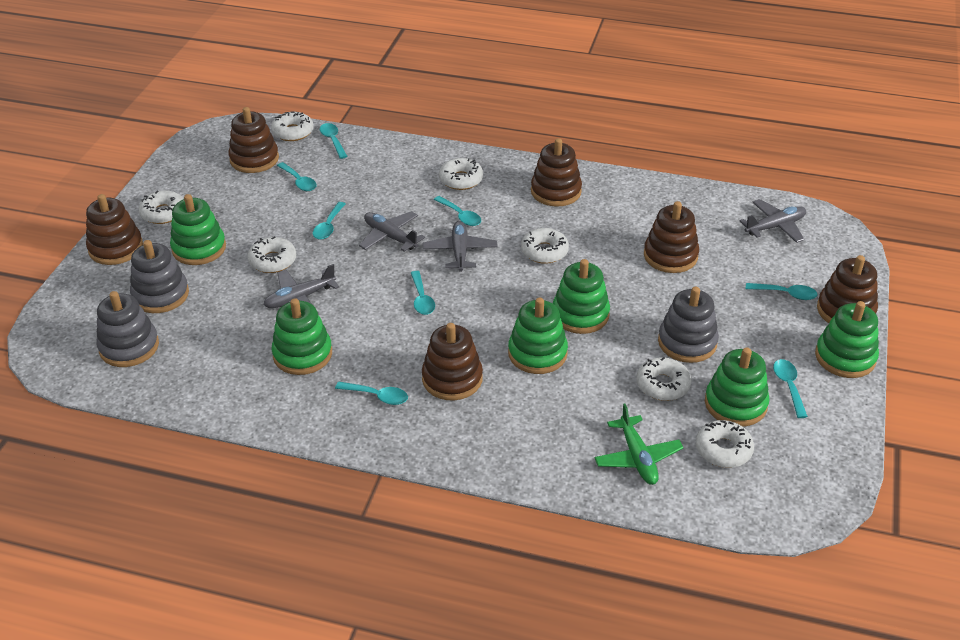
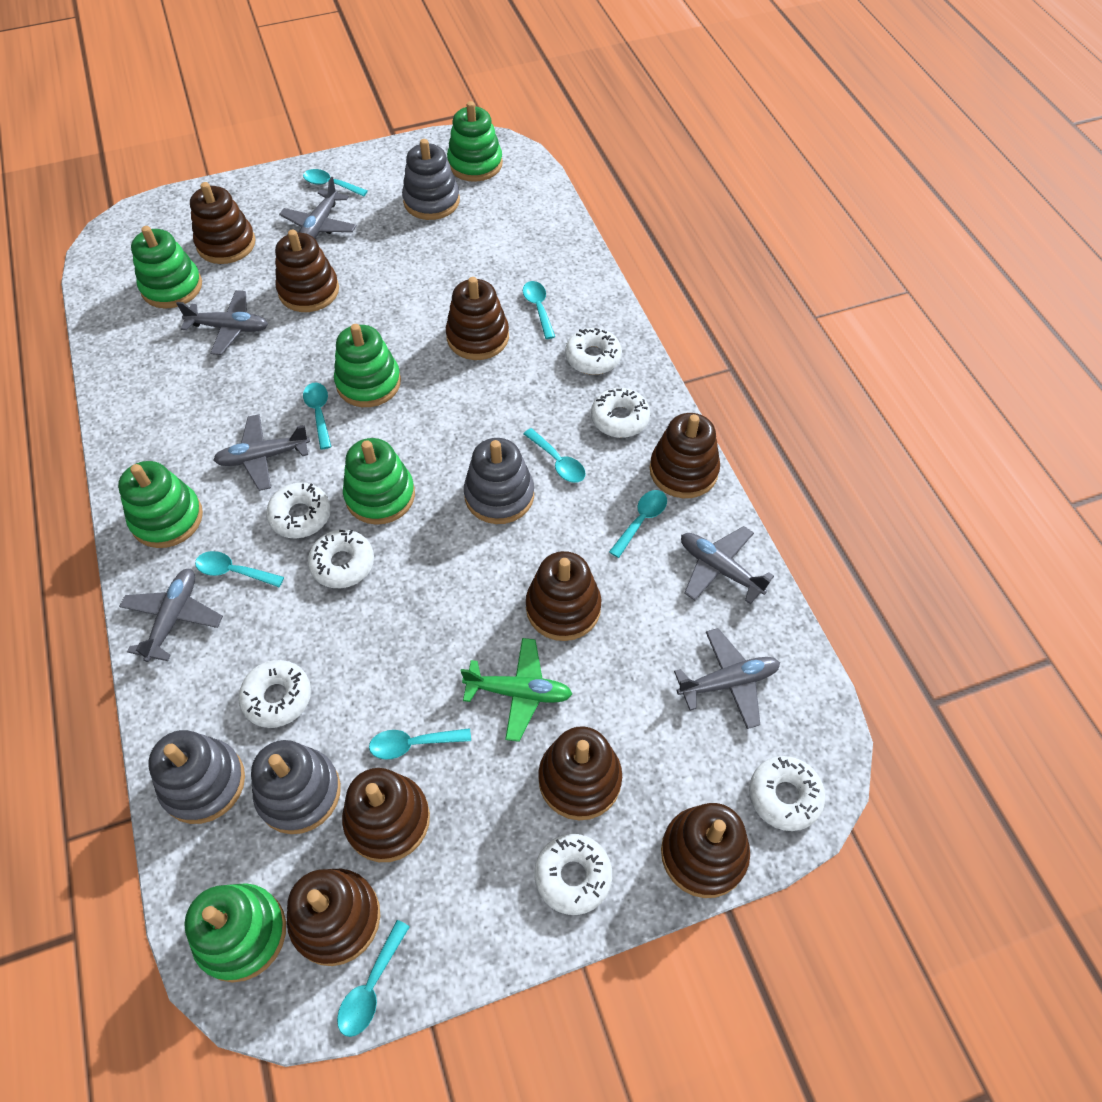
brown stacking toy: [86,194,143,265] [228,107,279,173] [422,323,483,400] [531,138,582,207] [644,201,699,273] [817,255,878,323] = 6 -> [190,182,256,264] [275,230,339,312] [287,869,380,966] [342,768,430,862] [446,277,509,360] [526,551,601,641] [538,726,622,820] [650,413,720,498] [661,803,750,898] = 9
grey plane: [264,264,339,314] [359,211,425,252] [423,221,497,272] [740,199,806,243] = 4 -> [119,568,223,662] [176,290,268,355] [213,414,310,491] [279,177,357,238] [674,628,780,729] [681,526,774,604] = 6
grey stacking toy: [96,291,159,367] [130,240,189,313] [658,287,719,363] = 3 -> [148,730,245,824] [251,740,341,834] [402,139,460,220] [464,438,534,524] = 4

